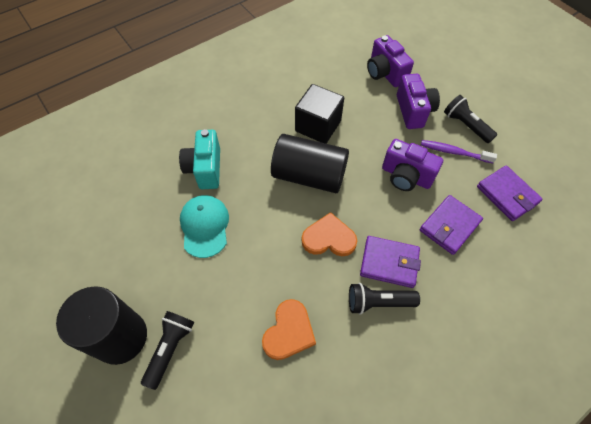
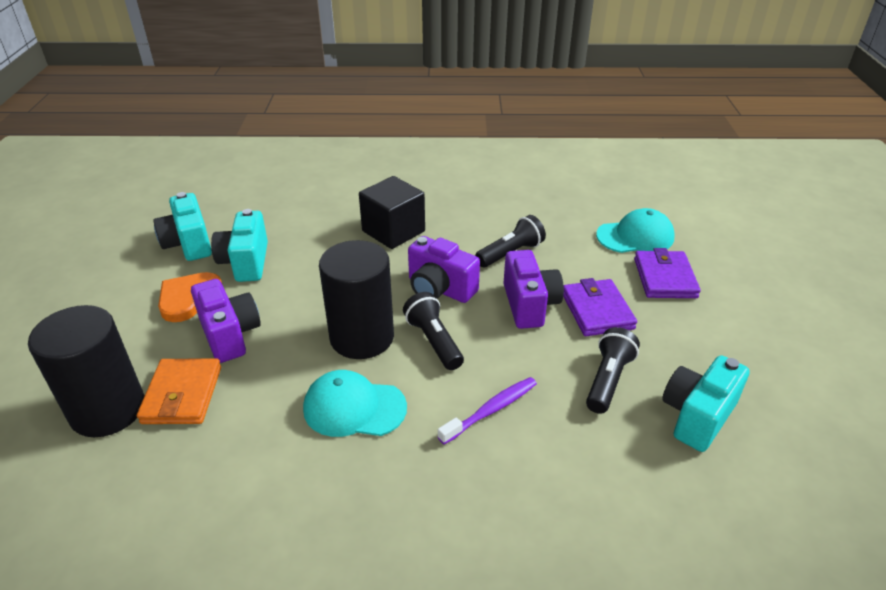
orange heart: [262,299,316,360] [302,212,357,256] = 2 -> [158,272,222,322] = 1
orange wallet: none = 0 -> [137,358,221,424] = 1
purple wallet: [360,236,421,288] [420,195,483,255] [477,165,543,221] = 3 -> [563,278,637,336] [634,248,701,298] = 2
turquoise camera: [179,129,220,189] = 1 -> [153,192,212,261] [211,209,268,282] [662,355,750,452] = 3
turquoise cap: [180,195,229,258] = 1 -> [303,370,407,437] [596,208,675,253] = 2

